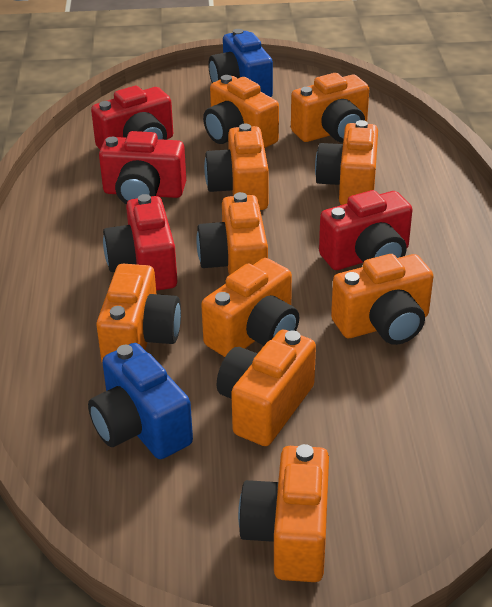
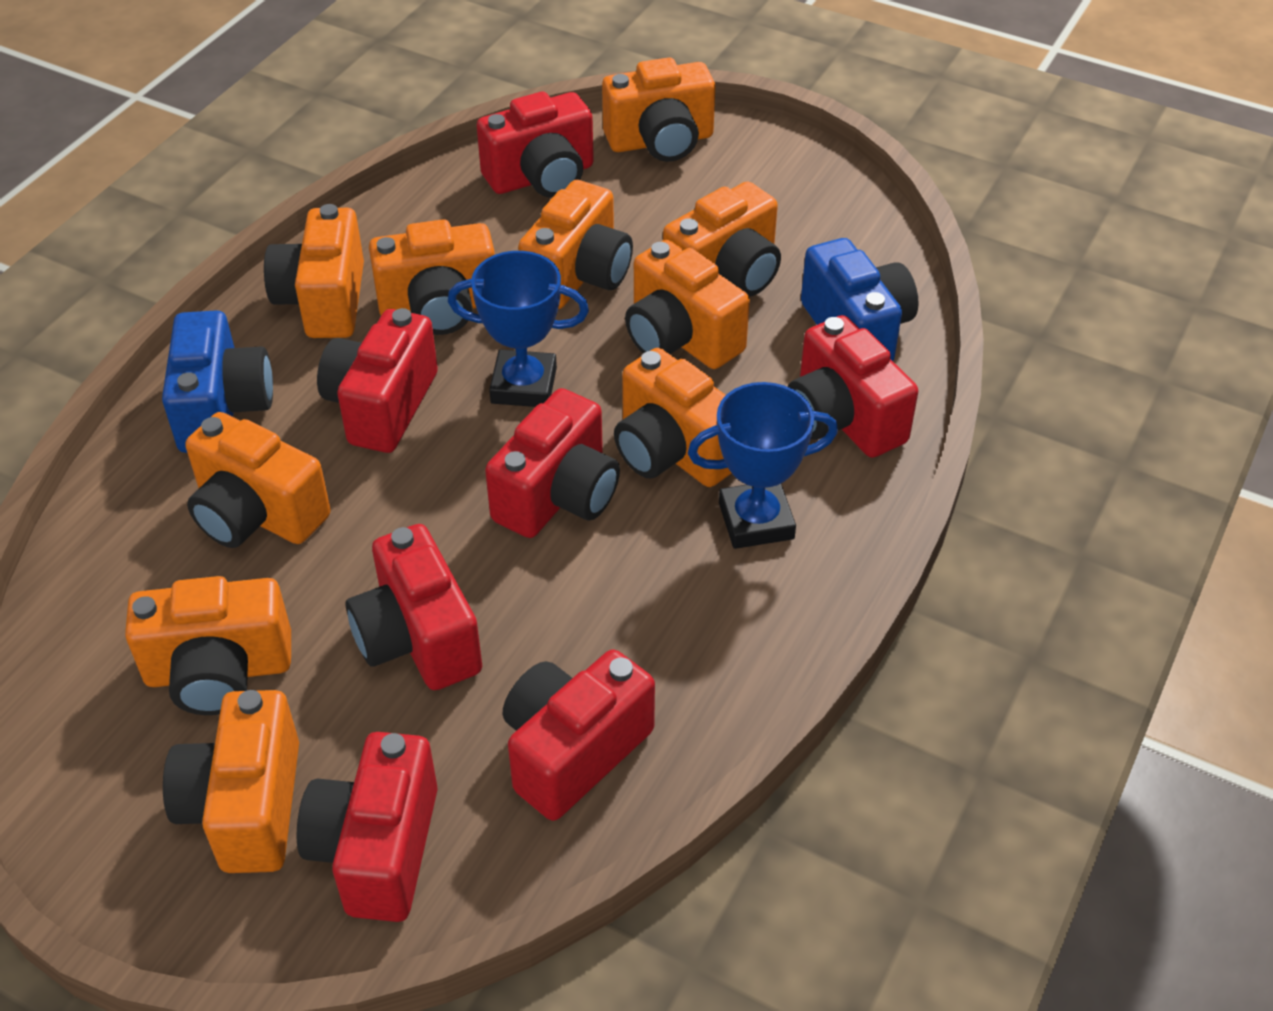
blue trophy: none = 0 -> [448,251,589,407] [688,382,838,549] = 2
red camera: [91,86,173,149] [99,131,186,205] [103,194,177,291] [319,190,412,270] = 4 -> [297,732,438,922] [317,308,438,453] [346,524,482,690] [477,92,594,198] [485,388,620,538] [503,649,655,821] [787,315,918,458] = 7

